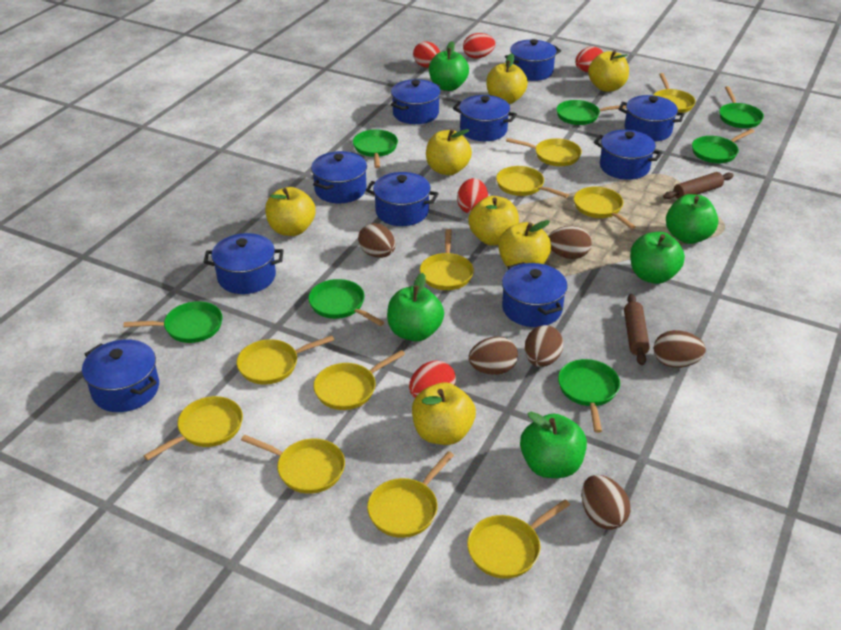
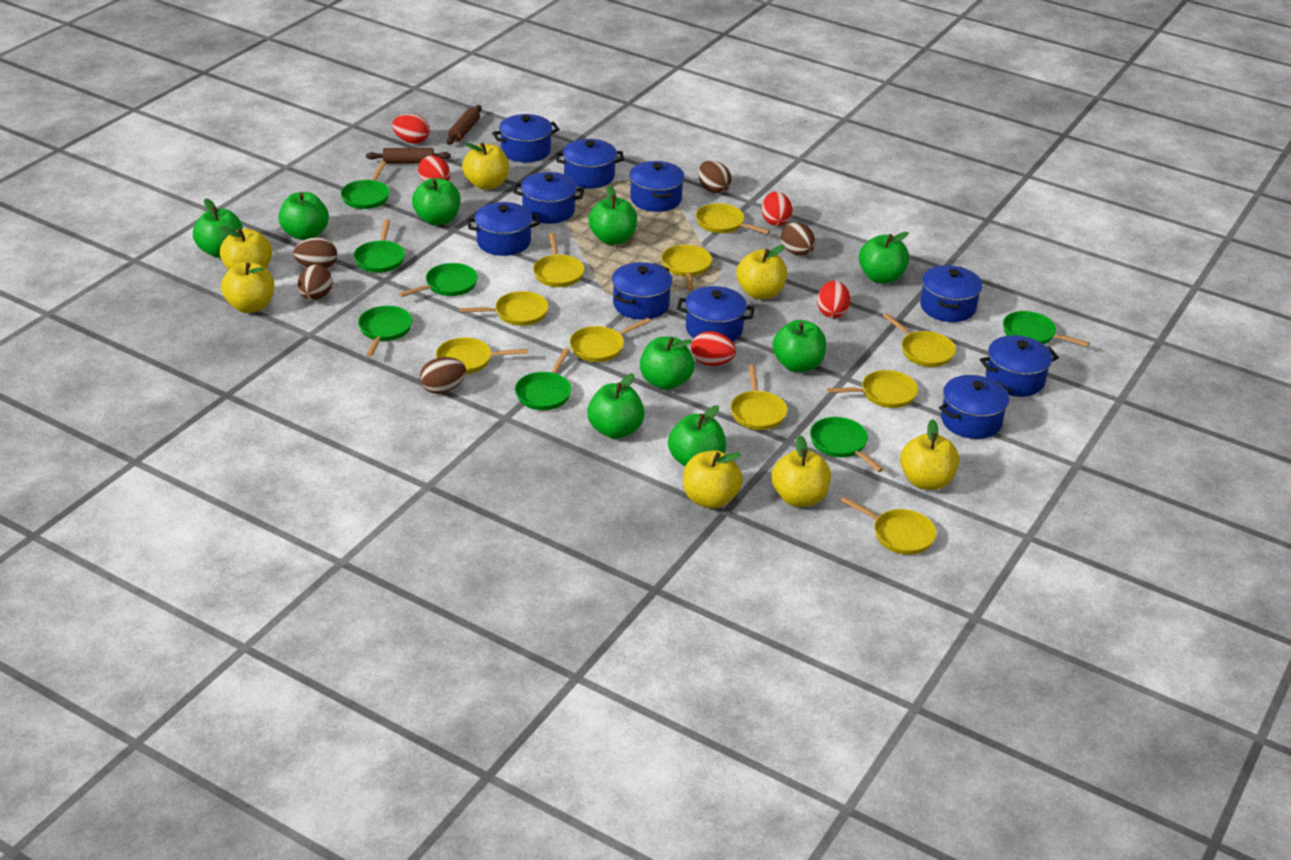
brown egg: [358,223,396,258] [468,337,518,375] [525,325,563,367] [548,226,592,259] [582,475,631,530] [654,330,706,368] = 6 -> [293,237,337,268] [298,265,333,300] [420,357,466,394] [698,161,732,194] [781,222,815,256] = 5
green apple: [387,273,444,341] [429,41,469,91] [520,412,587,478] [630,232,685,284] [666,194,718,244] = 5 -> [193,198,243,258] [278,192,329,240] [412,178,460,225] [587,373,645,439] [588,185,637,245] [640,337,695,390] [668,405,726,467] [772,320,826,372] [859,232,909,284] = 9
yellow pan: [144,396,243,461] [237,335,334,384] [241,435,345,494] [313,350,405,410] [367,451,454,538] [420,229,474,290] [467,499,570,579] [496,166,569,198] [506,138,582,166] [574,187,636,229] [653,73,696,113] = 11 -> [436,337,528,374] [460,291,549,326] [533,233,585,287] [569,318,651,362] [661,245,712,291] [696,203,770,234] [730,365,788,430] [827,370,918,408] [841,497,937,555] [883,313,956,367] = 10

